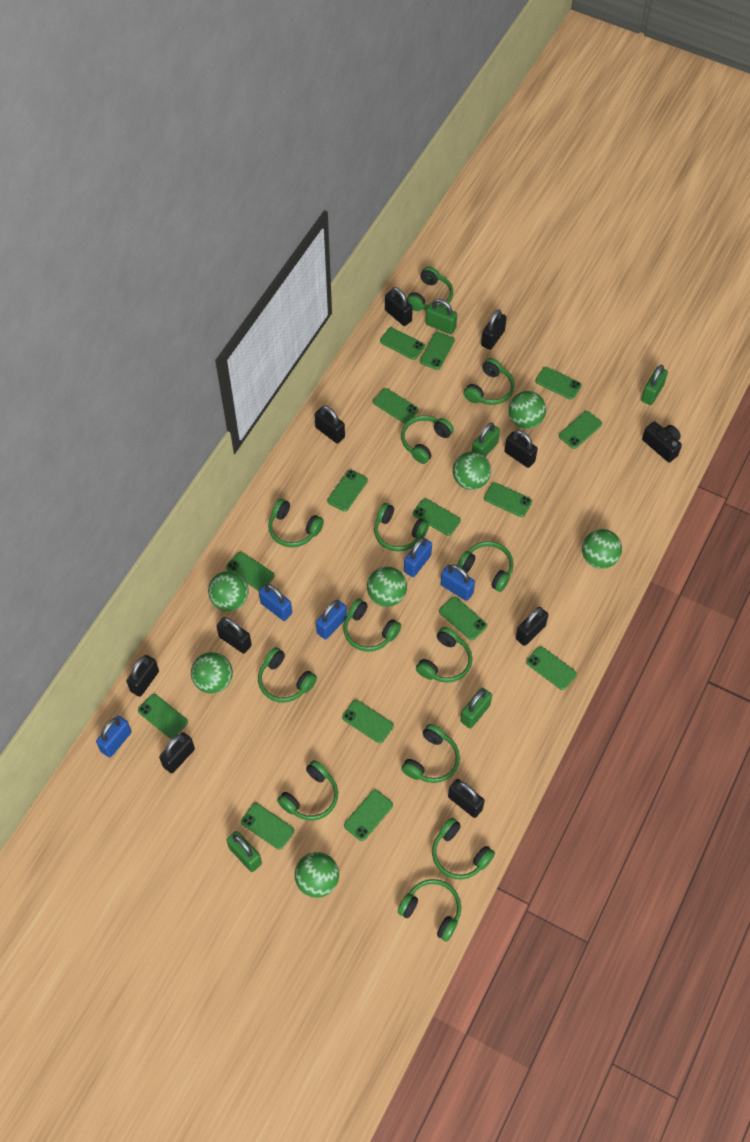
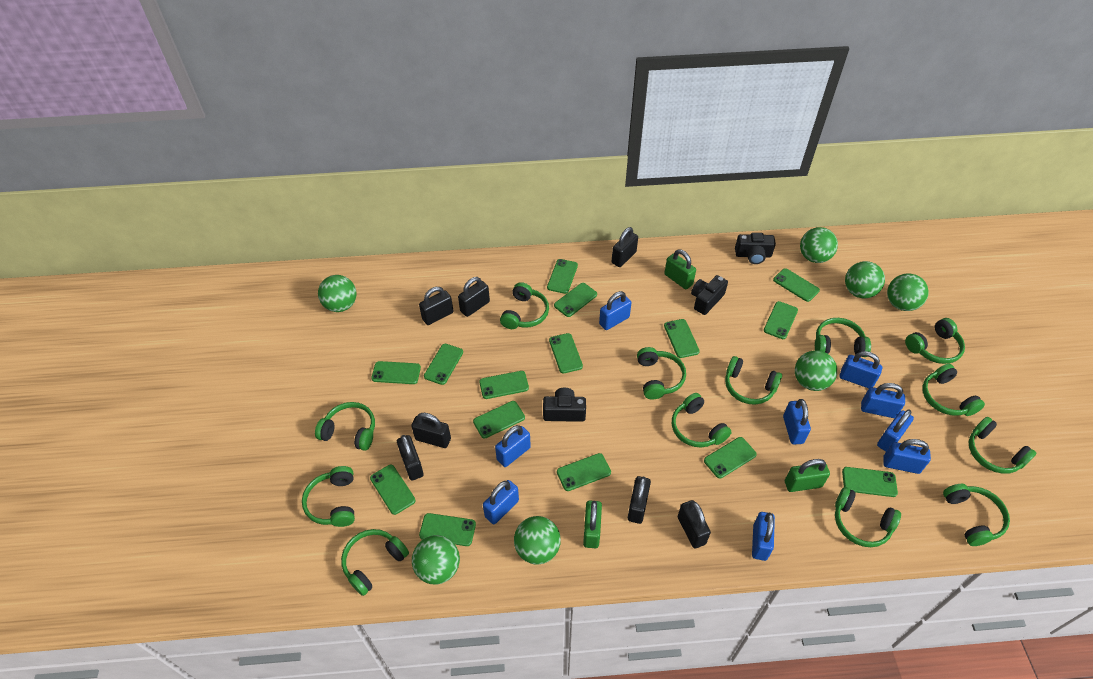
black camera: [642,421,682,462] = 1 -> [543,388,586,422] [691,275,728,315] [735,233,776,264] = 3
black padlock: [126,655,159,697] [159,732,195,773] [216,617,252,654] [315,405,345,443] [385,287,413,326] [448,779,485,818] [481,310,507,350] [505,430,538,468] [516,607,548,646] = 9 -> [397,435,424,480] [411,413,451,448] [419,287,453,325] [458,277,490,317] [612,227,638,267] [628,476,651,524] [678,500,711,548] = 7
blue padlock: [96,716,132,758] [259,584,292,621] [316,600,347,640] [404,537,432,577] [441,565,475,601] = 5 -> [483,480,519,524] [495,425,531,467] [599,291,631,330] [752,512,775,561] [783,399,811,444] [839,351,882,388] [861,383,905,418] [877,410,914,451] [883,439,931,474] = 9
green padlock: [227,831,262,872] [426,299,457,334] [460,688,492,728] [472,422,500,457] [641,365,668,405] = 5 -> [583,500,602,548] [665,249,696,289] [785,459,830,492] = 3

